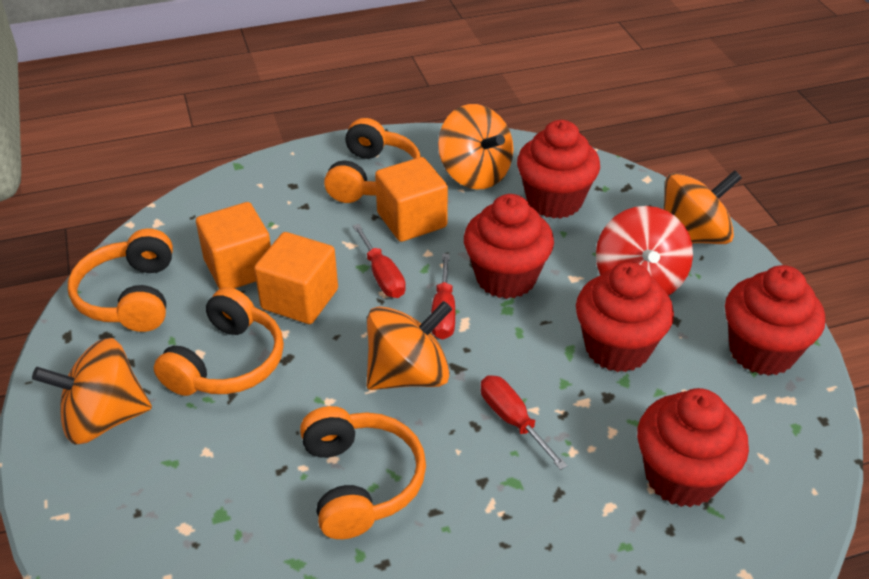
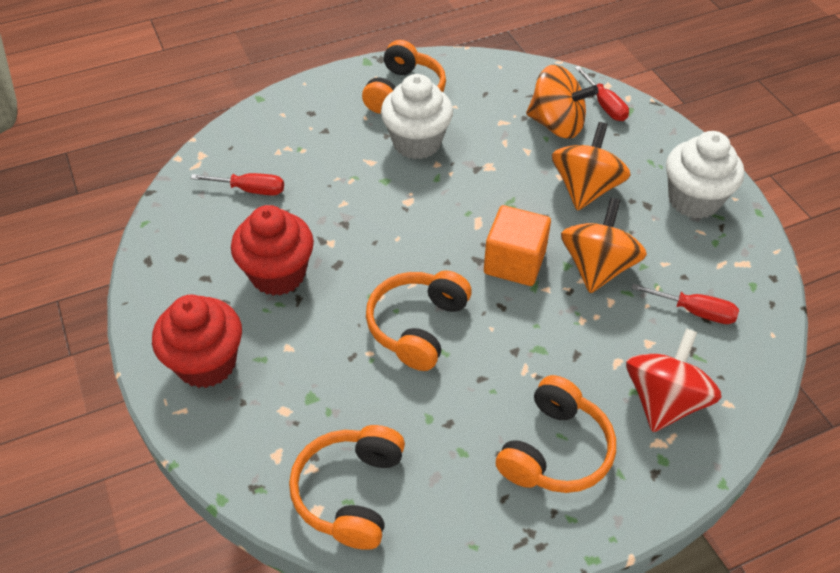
orange cube: [196,202,271,289] [254,232,338,324] [375,157,448,242] = 3 -> [484,205,551,286] = 1
orange spinning top: [32,338,152,445] [367,301,452,390] [438,104,514,190] [663,170,742,244] = 4 -> [526,65,598,139] [552,122,631,211] [561,198,647,293] = 3
red cupcake: [464,194,554,299] [517,120,600,219] [576,262,674,372] [637,388,749,507] [725,265,825,376] = 5 -> [152,295,242,388] [231,205,314,296] = 2
white cupcake: none = 0 -> [381,74,453,159] [666,131,744,219] = 2

